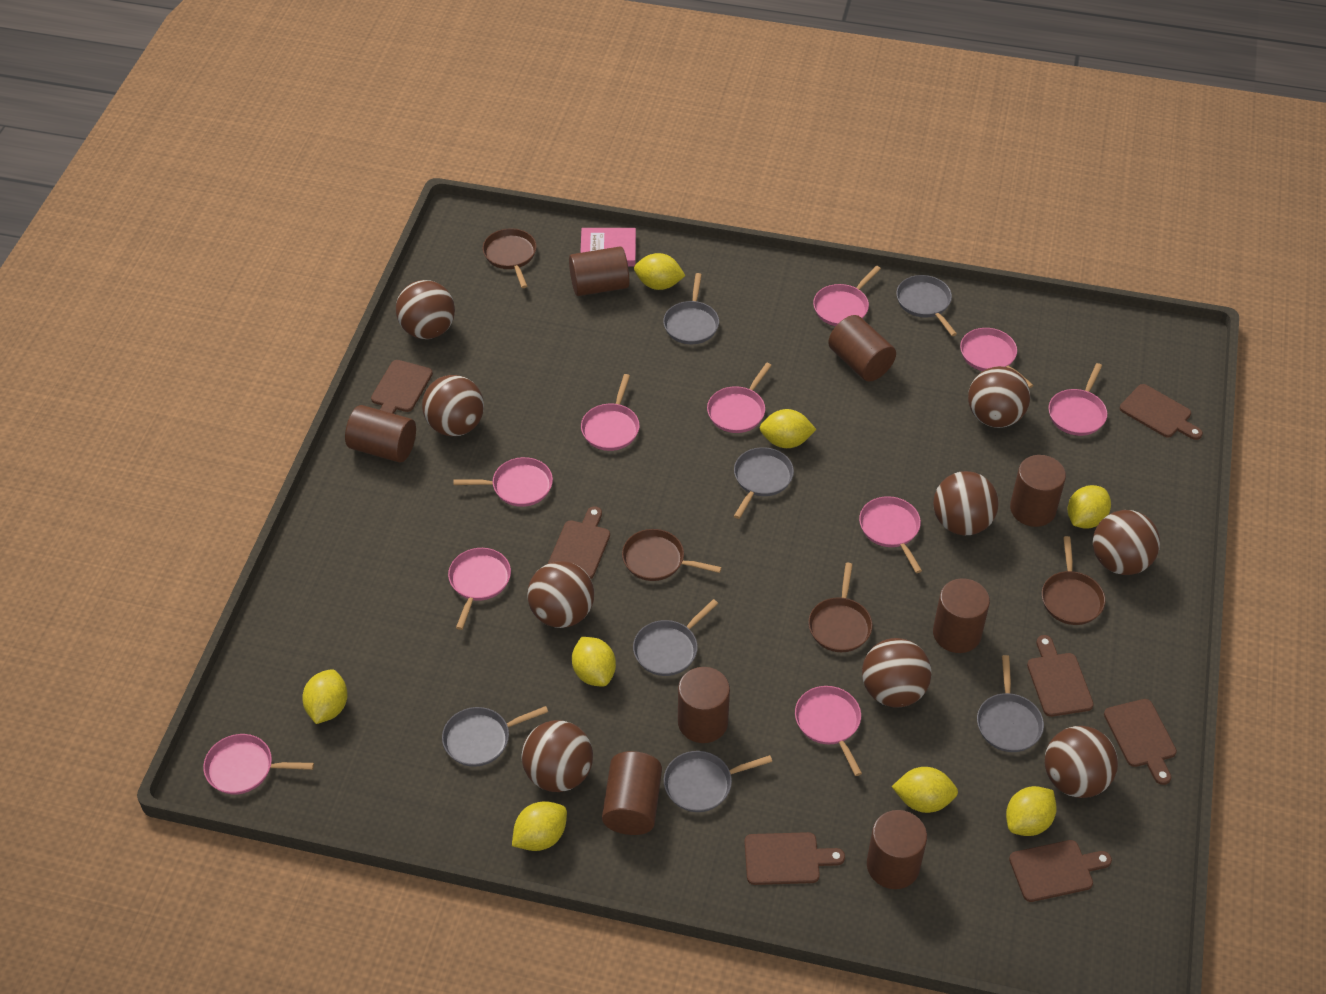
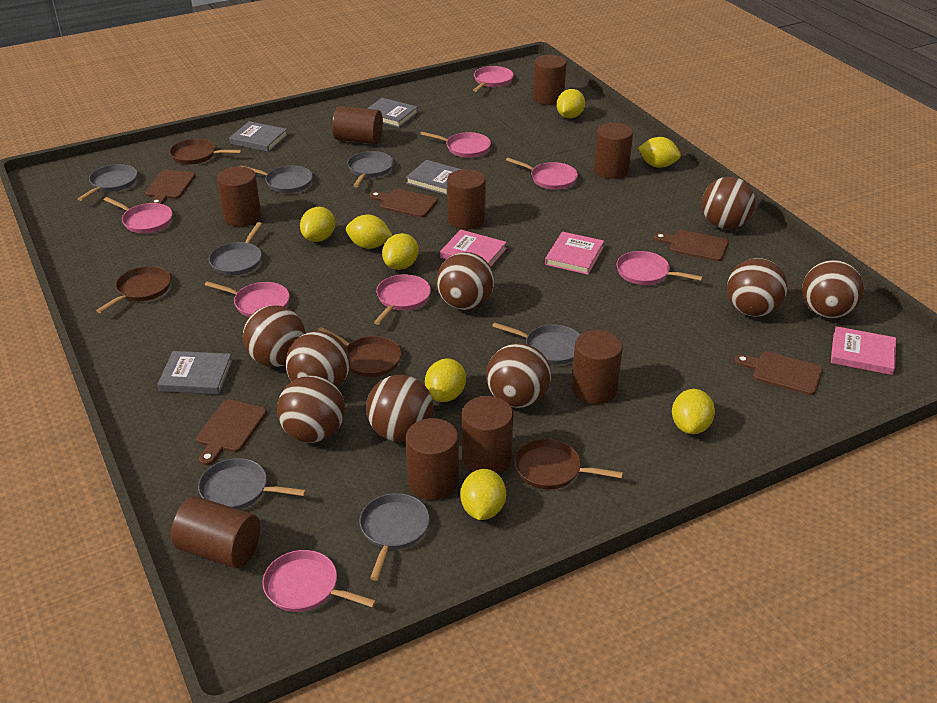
brown cutting board: [371,360,433,414] [548,506,610,579] [744,832,845,885] [1009,840,1112,902] [1027,635,1094,717] [1104,699,1177,785] [1120,384,1203,440] = 7 -> [145,170,195,204] [196,399,267,465] [369,189,438,218] [654,230,729,262] [734,351,823,395] = 5
brown cylinder: [345,405,416,463] [569,246,630,296] [602,751,662,835] [678,667,730,743] [828,315,896,382] [867,810,927,889] [933,578,990,653] [1010,455,1066,527] = 8 -> [171,496,260,568] [217,167,261,227] [332,106,383,144] [406,418,459,500] [447,169,486,230] [462,396,513,474] [533,55,566,105] [571,330,623,404] [594,123,633,179] = 9
grey book: none = 0 -> [158,351,232,394] [229,121,288,152] [367,98,418,127] [406,160,462,195] = 4
pink book: [580,228,636,267] = 1 -> [440,229,507,266] [545,232,604,275] [831,326,896,375] = 3
pink pan: [203,734,314,794] [448,548,511,630] [454,457,553,507] [581,374,640,451] [707,363,772,433] [795,686,862,776] [813,266,881,326] [859,496,922,573] [960,328,1033,388] [1048,363,1107,436] = 10 -> [104,197,172,233] [205,281,290,317] [262,550,376,612] [374,274,431,325] [420,132,491,158] [473,66,514,92] [506,158,578,190] [616,251,703,285] = 8

